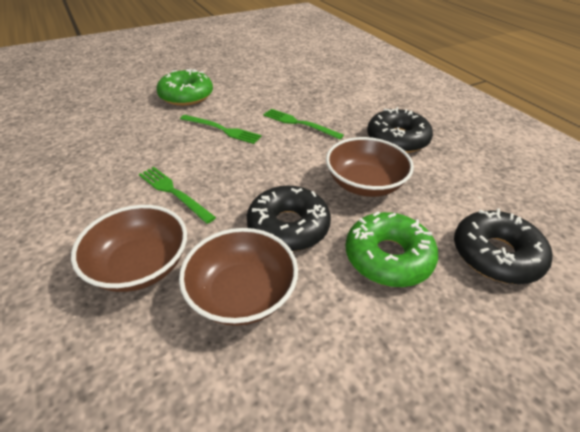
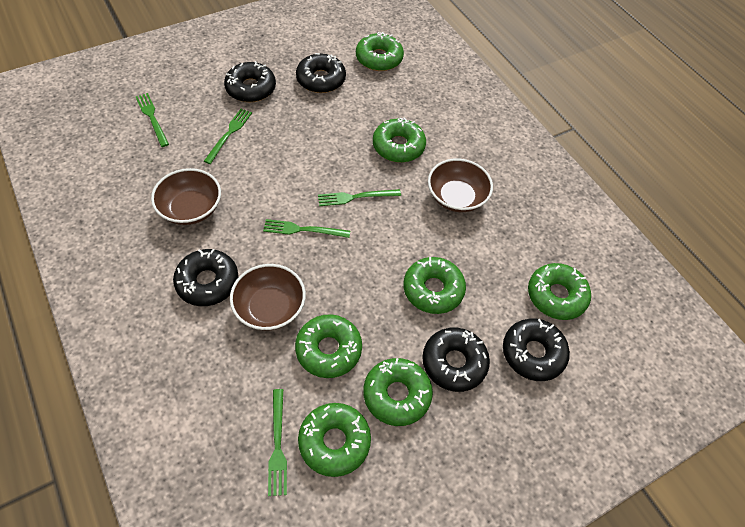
black donut: [247,186,331,251] [367,107,433,153] [454,208,553,284] = 3 -> [173,249,239,306] [224,61,276,102] [296,53,346,93] [422,328,490,392] [503,319,570,381] = 5
green donut: [156,69,213,106] [345,211,438,287] = 2 -> [295,314,362,378] [298,403,371,477] [356,32,404,71] [363,358,433,426] [373,117,426,163] [403,257,466,314] [528,263,591,320] = 7
green fork: [139,167,216,224] [180,115,262,144] [263,109,344,140] = 3 -> [136,93,169,147] [204,109,252,164] [263,219,350,238] [268,389,287,496] [318,189,401,206] = 5

